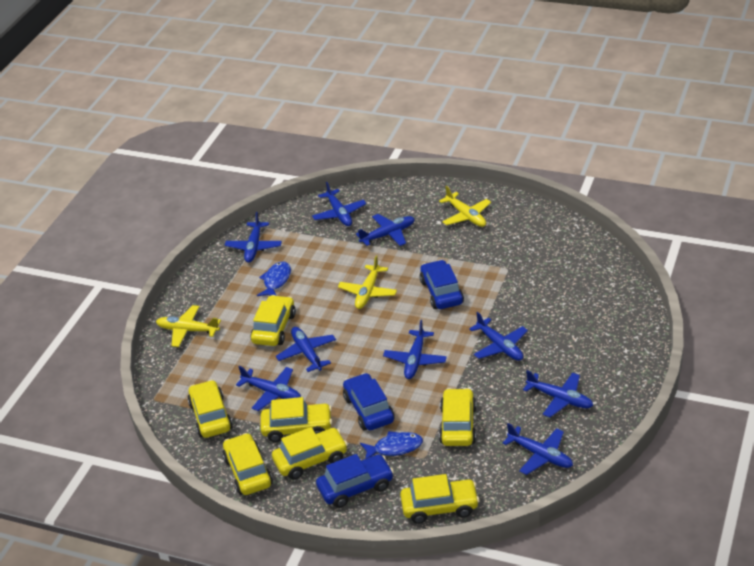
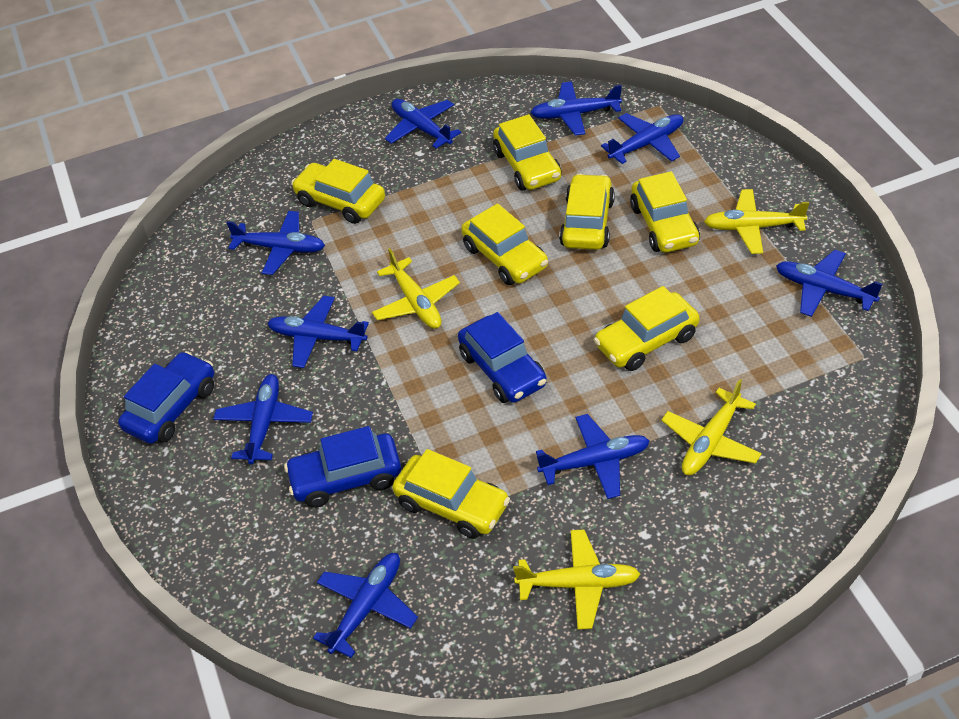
blue fish: [257,262,291,296] [360,431,423,459] = 2 -> none = 0
yellow plane: [156,305,221,347] [338,255,397,309] [439,186,491,227] = 3 -> [372,248,460,329] [513,530,640,629] [661,379,762,475] [704,189,809,254] = 4

